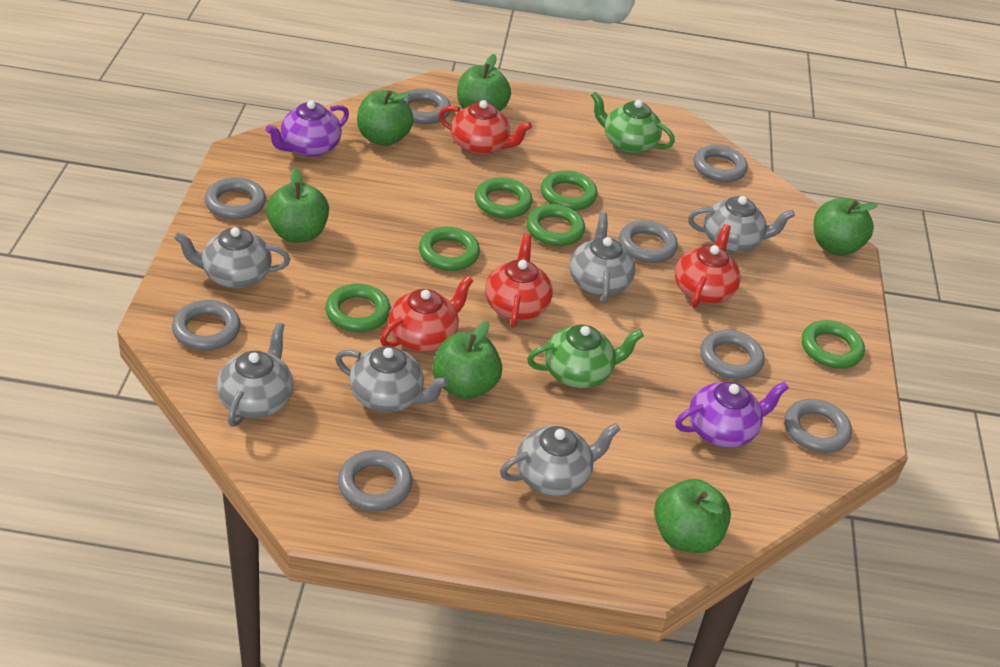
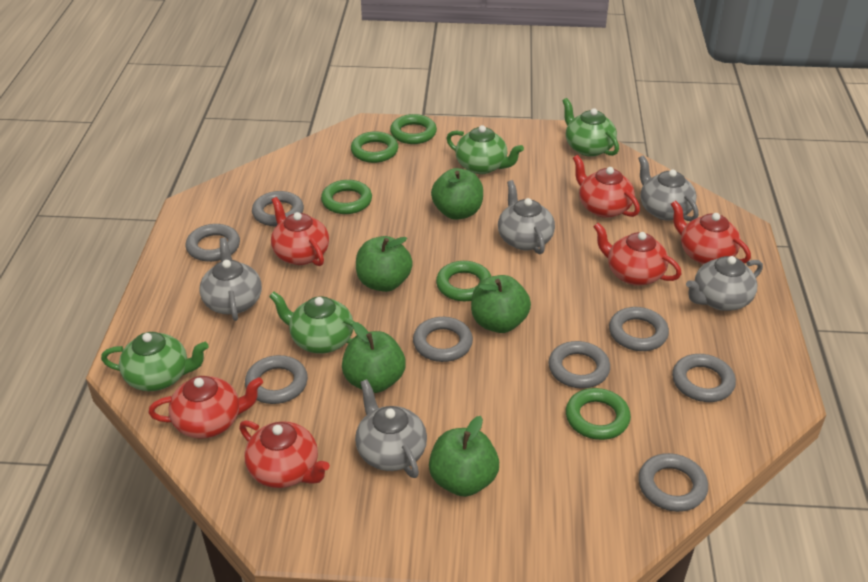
green apple: [266,168,329,243] [357,90,414,146] [432,321,502,400] [457,54,511,111] [654,479,731,553] [814,198,878,256] = 6 -> [342,322,406,393] [356,236,413,292] [429,416,499,497] [431,168,483,220] [471,275,531,333] = 5
green ring: [325,284,391,332] [419,227,480,271] [475,178,532,218] [527,204,585,246] [541,170,597,210] [802,320,865,369] = 6 -> [321,180,372,214] [351,131,398,163] [390,114,437,144] [436,261,491,301] [566,388,631,440] = 5
green teapot: [527,325,644,388] [591,91,675,154] = 2 -> [101,332,209,391] [269,291,355,354] [446,125,524,174] [562,98,619,157] = 4
grey teapot: [174,227,290,289] [217,322,294,427] [335,346,449,413] [500,423,620,496] [569,212,635,303] [688,196,795,253] = 6 -> [199,238,262,321] [355,379,427,478] [498,180,555,254] [638,155,699,221] [686,256,763,311] = 5
purple teapot: [266,101,349,157] [675,381,789,448] = 2 -> none = 0
red teapot: [380,276,473,352] [439,100,532,155] [485,234,553,328] [675,224,741,308] = 4 -> [148,376,263,439] [239,420,330,488] [271,197,329,266] [573,155,640,218] [593,223,681,286] [671,200,751,265] = 6

